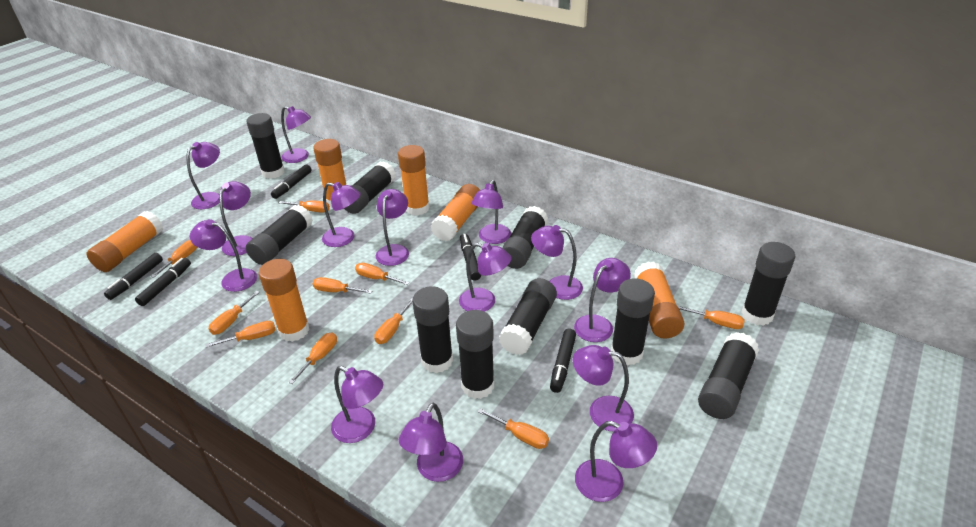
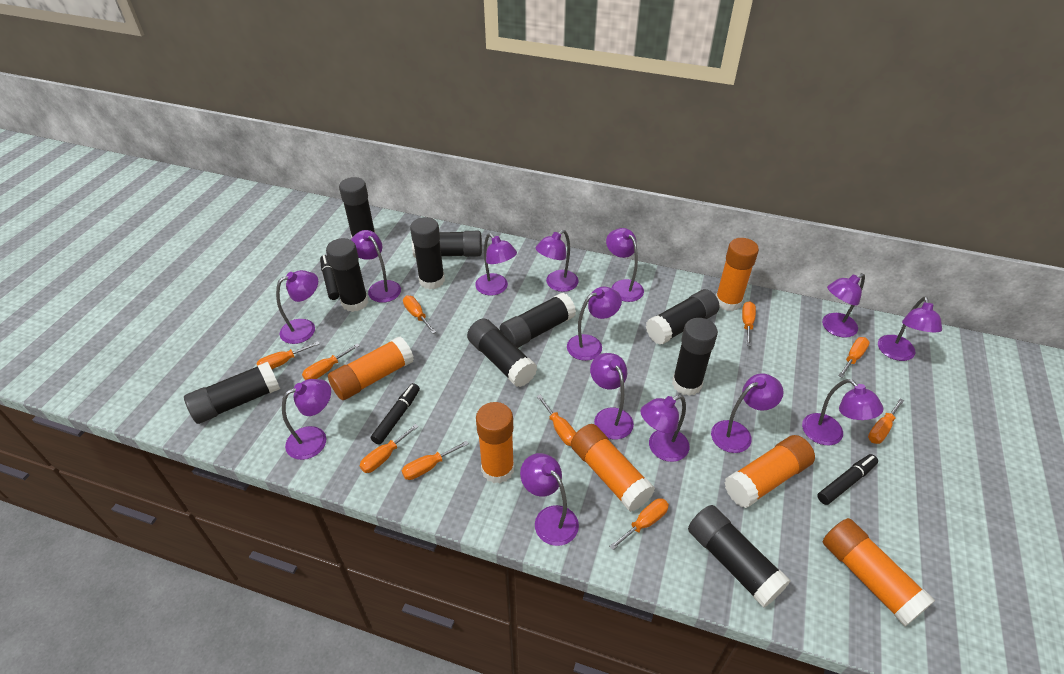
black marker: [104,253,163,300] [135,258,191,306] [271,165,312,199] [460,234,481,280] [550,329,576,393] = 5 -> [320,255,339,300] [371,383,420,445] [817,454,878,505] = 3

